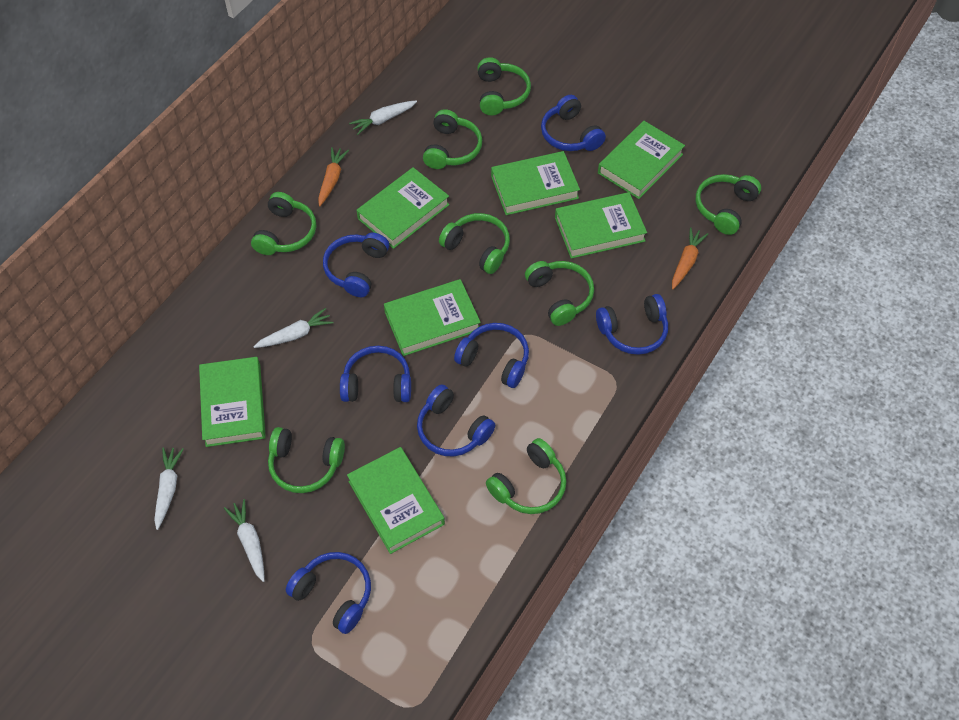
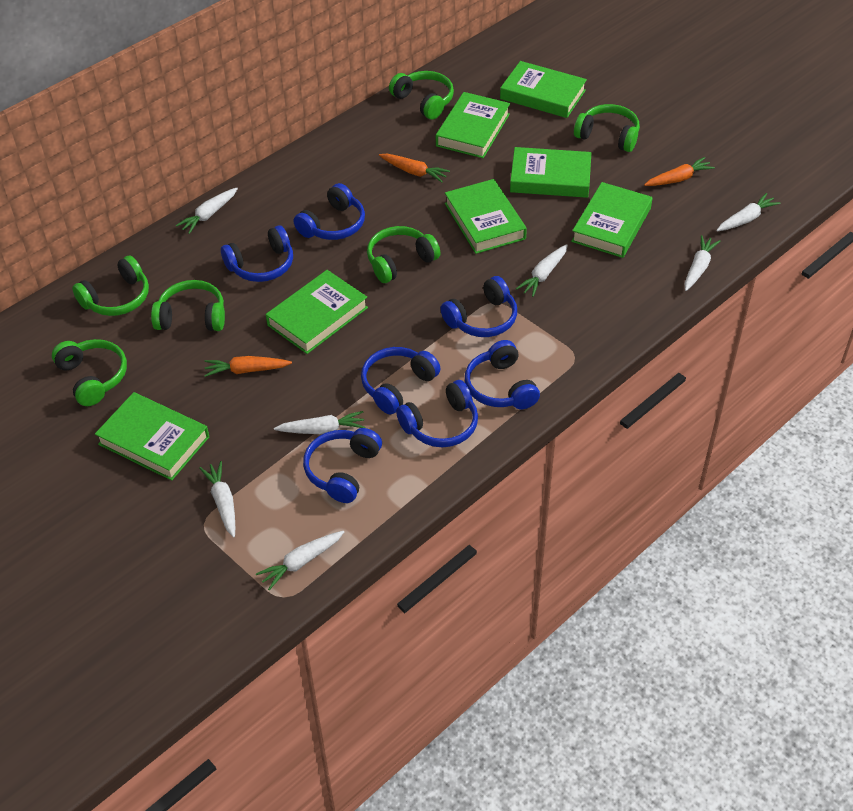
green headphones: [251,192,316,255] [268,427,345,493] [423,109,482,169] [439,213,510,274] [477,57,531,115] [486,438,566,514] [525,261,594,326] [695,174,761,235] = 8 -> [52,339,127,406] [72,256,149,316] [151,280,225,331] [367,226,441,283] [389,71,454,119] [574,104,640,152] = 6
orange carrot: [318,147,349,206] [672,227,708,289] = 2 -> [204,356,292,377] [379,154,450,182] [644,157,715,186] = 3
white carrot: [154,448,184,530] [224,499,265,582] [253,308,333,348] [349,100,417,135] = 4 -> [176,188,238,234] [199,461,235,538] [256,531,344,590] [274,411,365,434] [516,244,568,297] [684,235,720,291] [717,193,780,231] = 7

